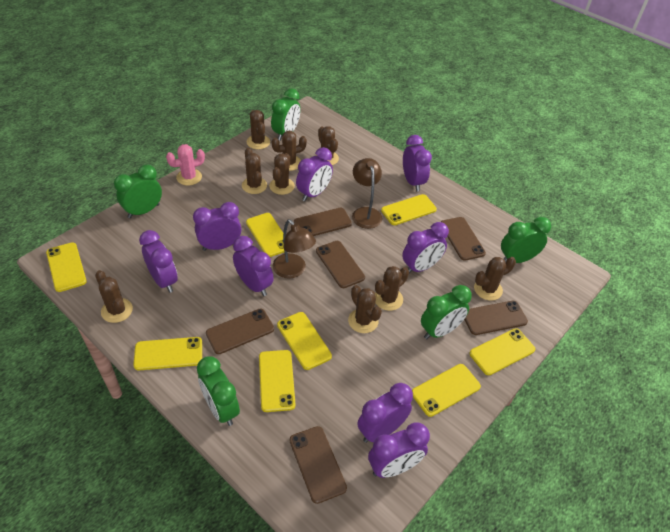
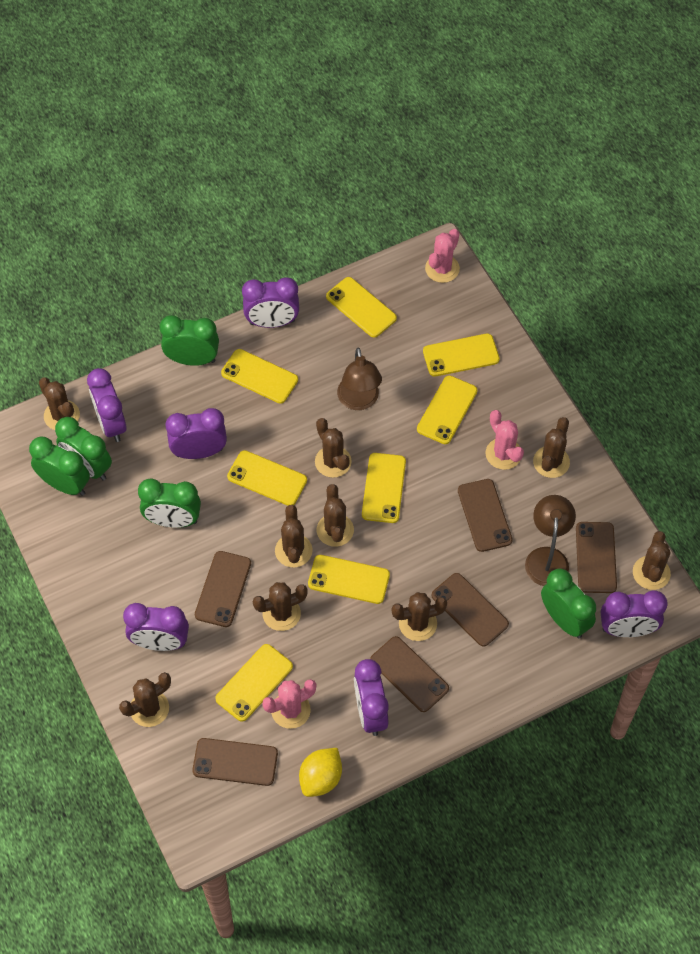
pink cactus: [166,144,205,186] = 1 -> [262,679,316,729] [425,229,460,283] [485,410,524,470] = 3
purple clock: [139,230,178,293] [193,202,241,251] [233,236,274,296] [296,147,333,201] [357,383,413,443] [368,422,430,478] [402,222,449,273] [403,135,432,192] = 8 -> [87,368,126,442] [123,603,189,651] [166,408,227,459] [242,277,299,328] [354,659,389,736] [601,590,668,637] = 6
yellow lemon: none = 0 -> [299,748,342,797] = 1

